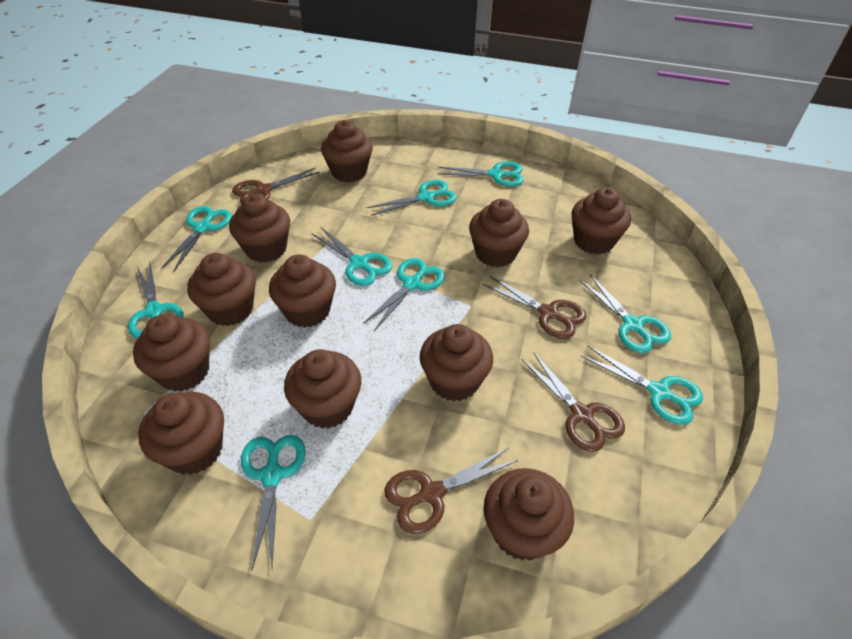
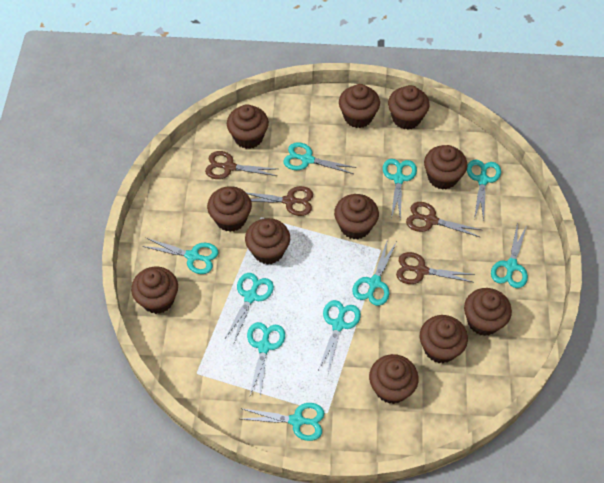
turquoise scissors: [128,262,184,339] [161,206,232,272] [241,435,306,570] [311,227,392,286] [363,258,445,331] [367,180,457,216] [438,161,524,187] [579,275,671,353] [581,346,703,425] = 9 -> [142,238,218,274] [224,273,274,342] [240,403,324,441] [247,322,285,396] [283,142,356,174] [318,300,361,373] [352,239,396,306] [383,159,417,221] [467,160,501,222] [491,223,528,288] = 10

